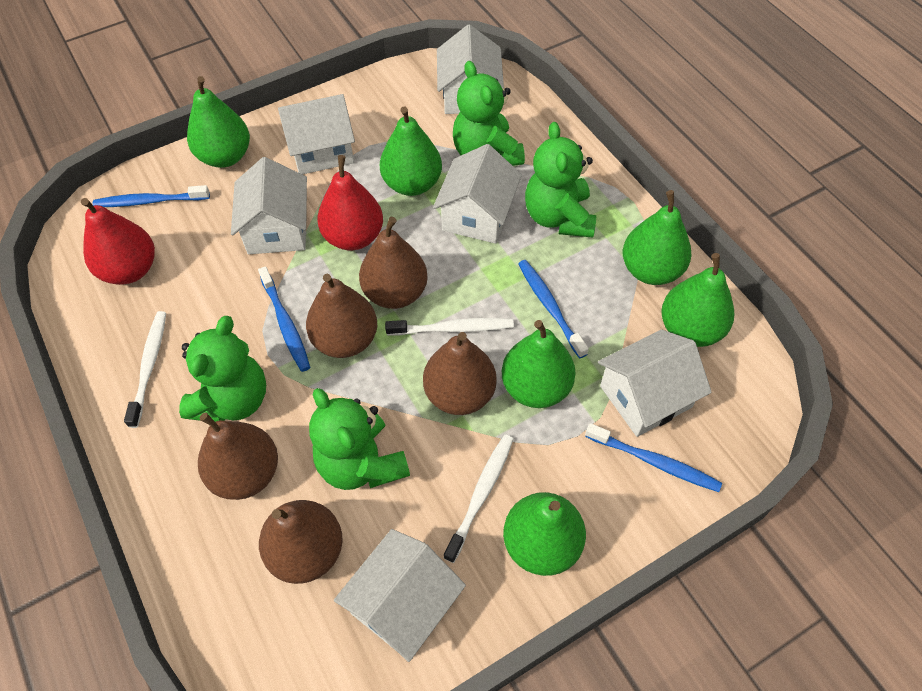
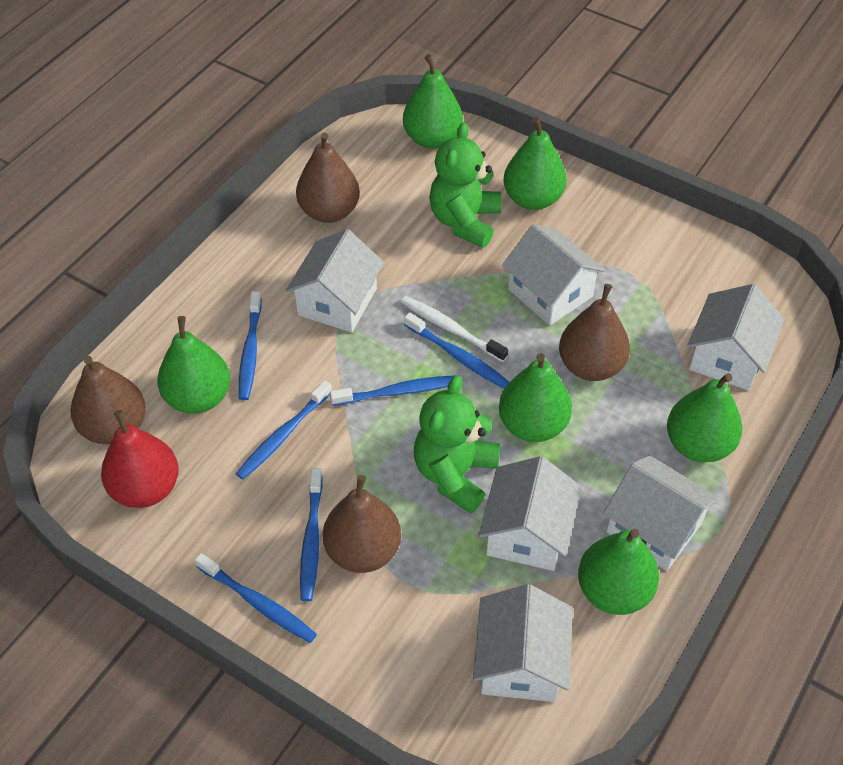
blue toothbrush: [93,185,210,207] [258,266,310,372] [518,260,589,358] [585,423,722,492] = 4 -> [195,553,317,643] [236,380,332,480] [239,291,262,400] [300,468,323,601] [330,375,456,406] [404,312,509,389] = 6
brown pear: [198,413,278,500] [259,500,343,584] [306,273,377,358] [359,217,428,309] [423,332,497,415] = 5 -> [71,356,146,444] [296,133,360,223] [323,475,401,573] [559,284,630,381] = 4
green teddy bear: [179,316,266,422] [309,388,410,490] [453,61,525,166] [525,122,596,238] = 4 -> [414,375,501,514] [429,122,501,248] = 2
red pear: [81,198,155,285] [317,155,383,250] = 2 -> [101,410,179,508] = 1
white toothbrush: [124,311,166,428] [385,318,514,336] [444,434,514,563] = 3 -> [401,296,508,362] = 1

